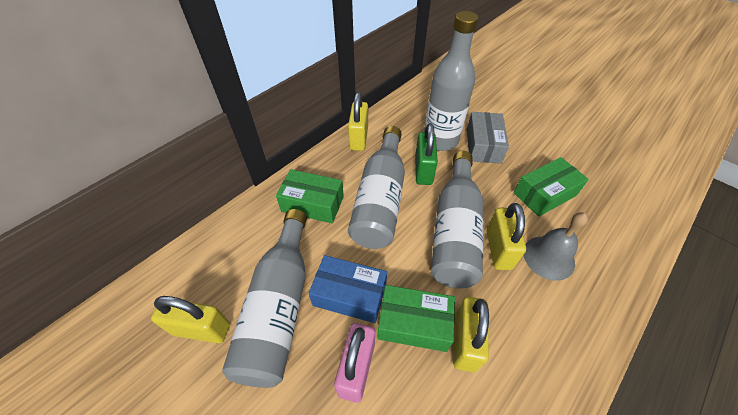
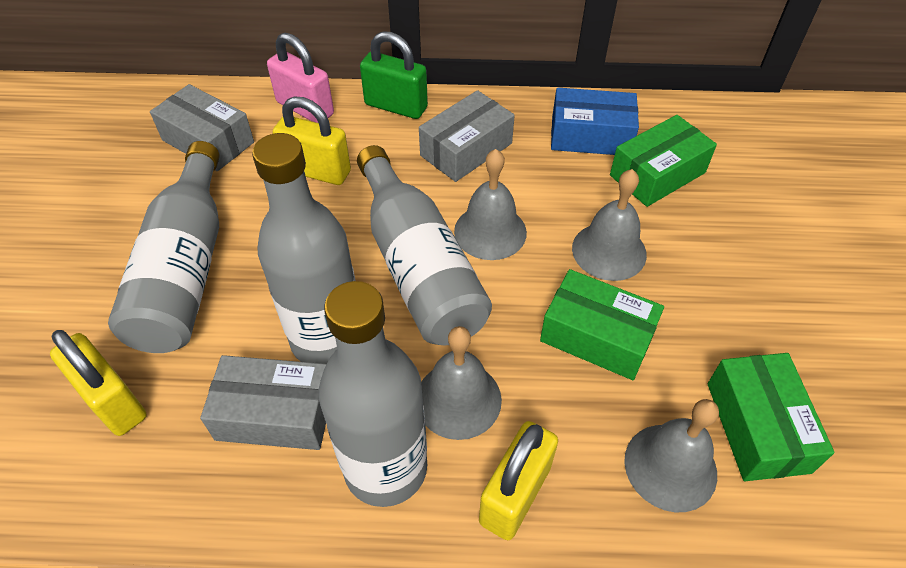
grey bell: [524,212,588,281] = 1 -> [421,326,502,440] [454,149,527,260] [572,169,647,281] [624,399,719,512] = 4
grey box: [467,112,509,164] = 1 -> [150,84,254,171] [200,355,326,450] [419,90,515,182] = 3
yellow padlock: [151,296,230,343] [348,92,368,151] [453,297,489,372] [486,203,526,270] = 4 -> [50,330,147,436] [273,97,351,185] [479,421,558,540] = 3

